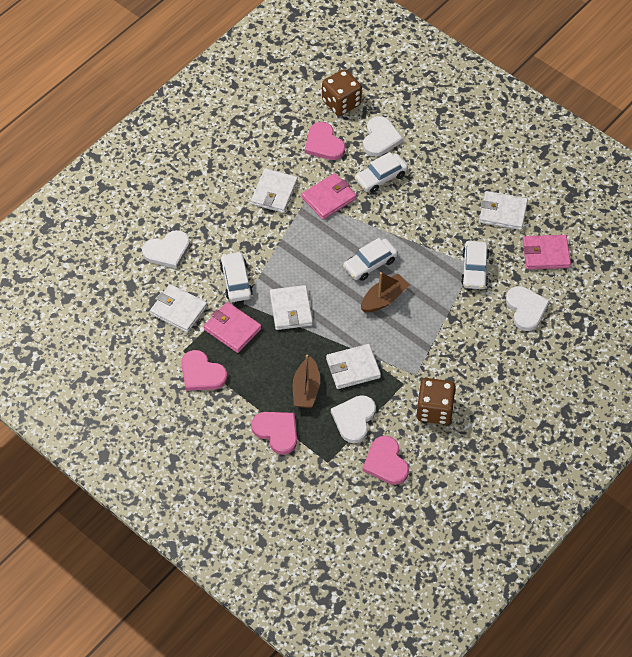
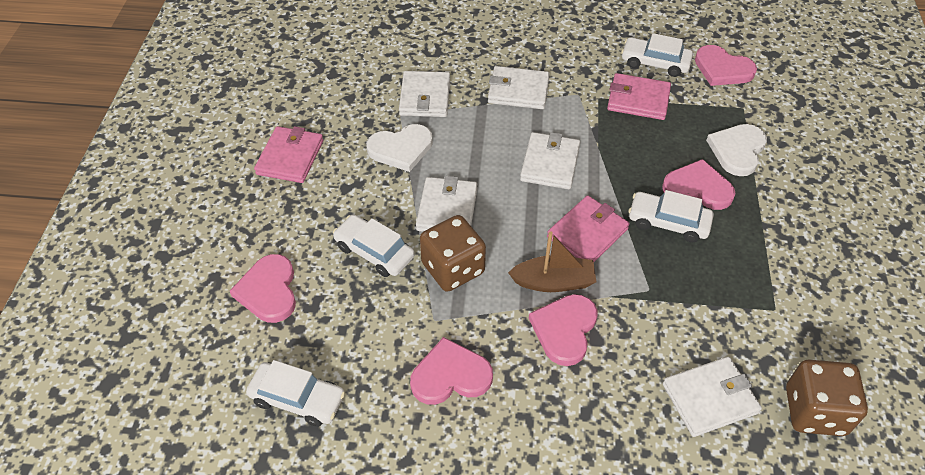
brown boat: [293,355,320,408] [361,272,409,313] = 2 -> [508,231,596,292] = 1
pink heart: [181,350,228,391] [251,412,297,455] [305,122,345,160] [362,436,409,485] = 4 -> [230,254,296,323] [410,337,493,405] [529,294,598,366] [662,159,736,210] [695,45,757,86] = 5
white heart: [142,230,190,269] [331,395,376,443] [363,116,403,156] [506,286,550,331] = 4 -> [366,124,433,172] [706,124,767,176] = 2

